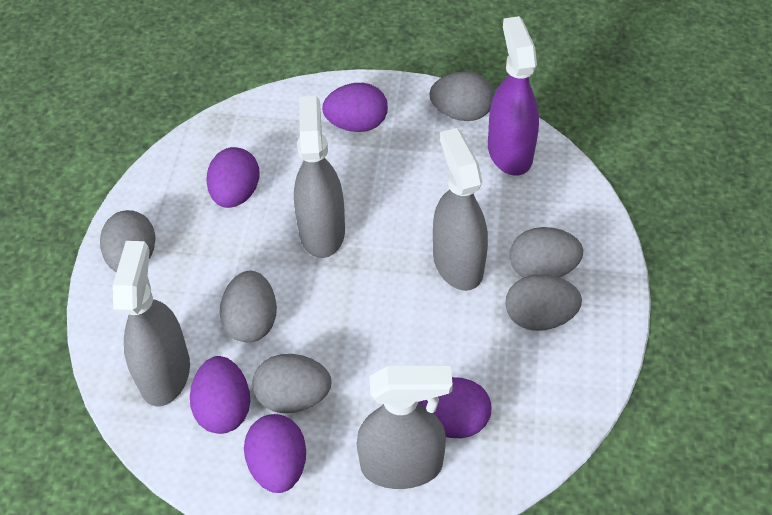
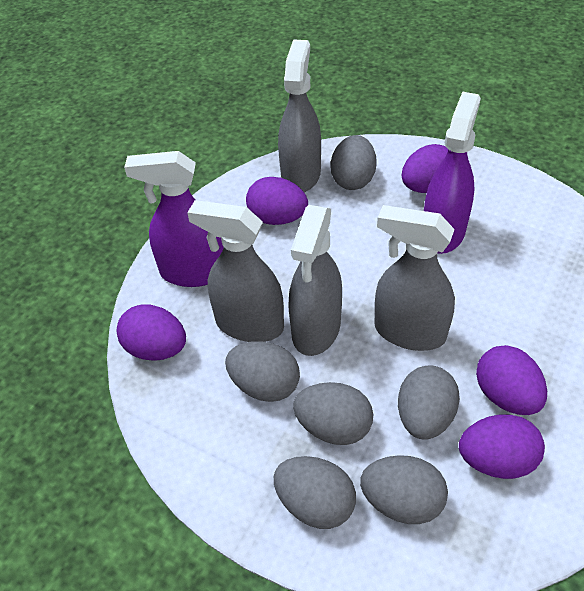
purple spray bottle: [488,16,539,176] = 1 -> [124,151,224,287] [424,92,481,254] = 2

